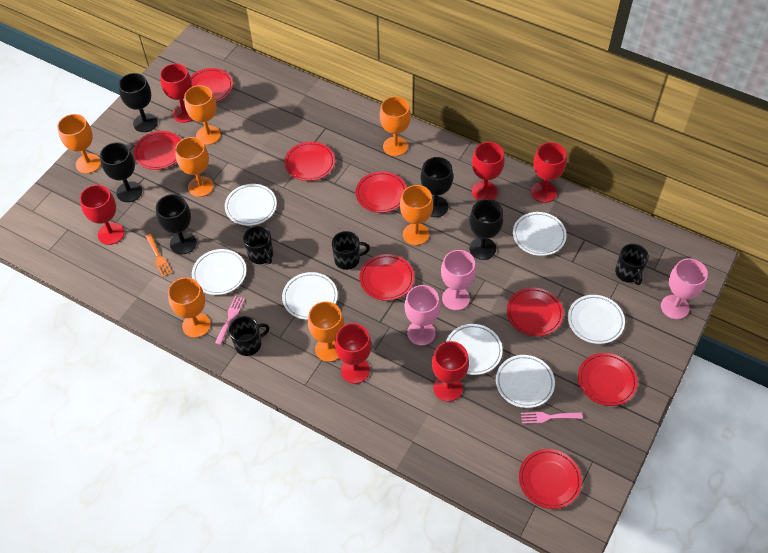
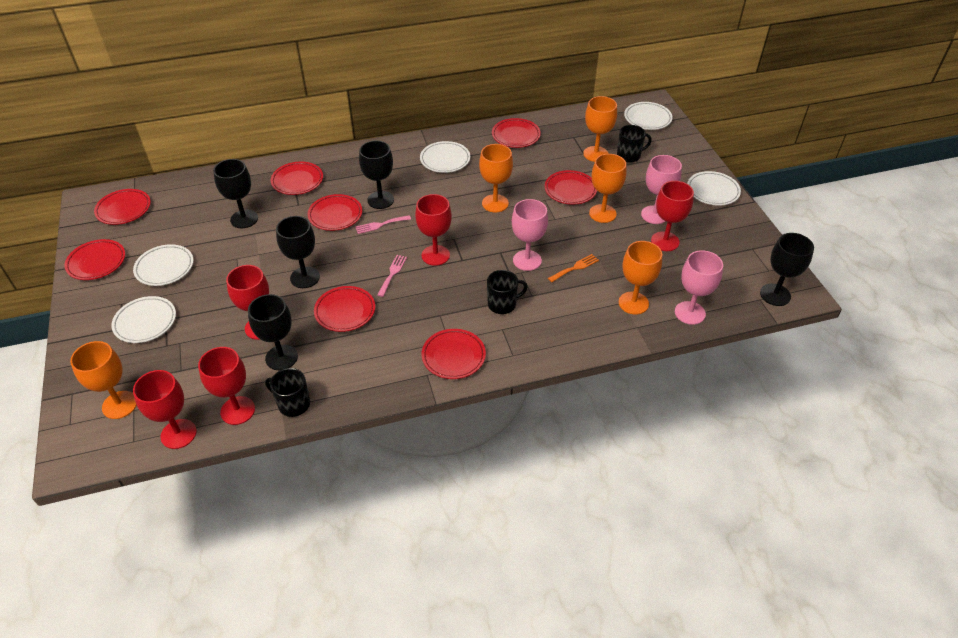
black mug: [229,316,270,356] [243,226,273,264] [332,231,370,270] [615,244,649,285] = 4 -> [265,368,310,417] [487,270,527,314] [617,125,652,163] = 3
orange goblet: [57,114,101,174] [168,277,211,338] [175,137,214,197] [184,85,221,145] [308,301,344,362] [380,96,411,156] [400,185,433,245] = 7 -> [70,341,137,419] [479,144,513,212] [583,96,617,162] [589,154,626,223] [619,241,662,315] = 5
red goblet: [80,185,124,245] [160,63,193,123] [335,323,372,384] [432,341,469,402] [472,142,505,201] [531,142,567,203] = 6 -> [133,370,197,449] [198,347,255,425] [226,265,269,340] [415,194,452,266] [651,181,694,251] = 5
white plate: [192,249,246,295] [225,184,277,226] [282,272,338,320] [446,324,503,375] [496,355,555,408] [513,212,567,256] [568,295,625,344] = 7 -> [111,296,176,343] [133,244,193,286] [420,141,470,173] [624,102,672,130] [687,171,741,206] = 5

